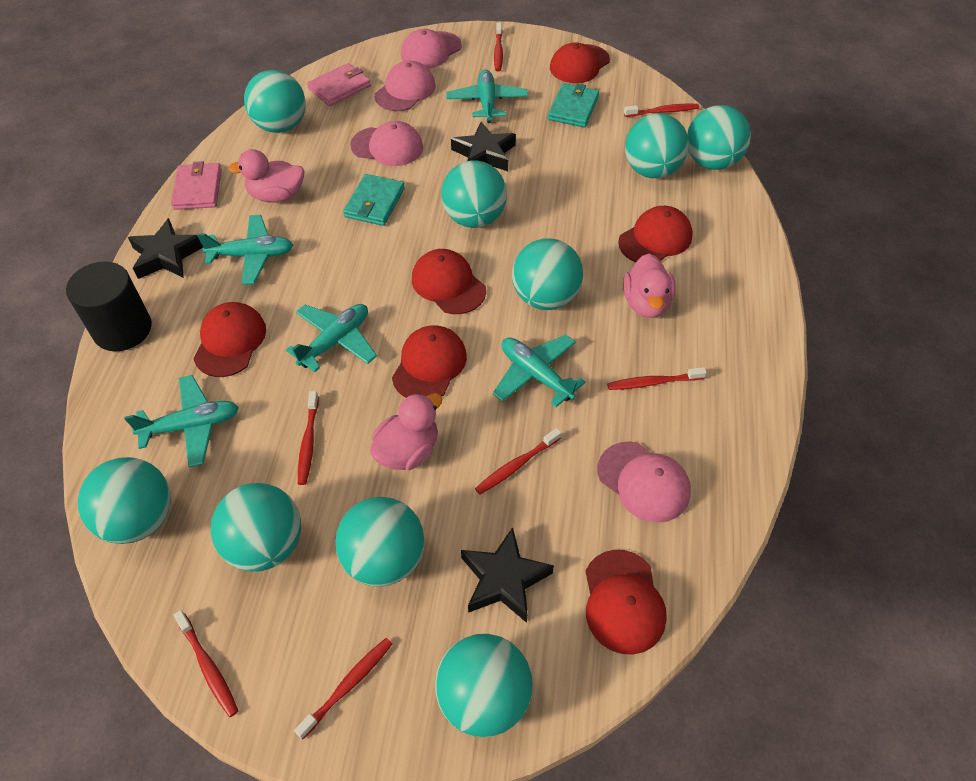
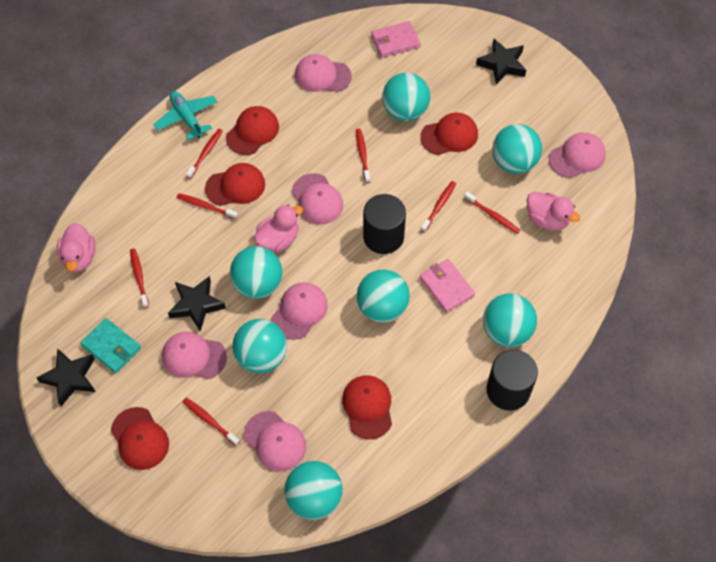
black cylinder: [66,261,152,351] = 1 -> [363,194,406,254] [487,350,538,410] = 2
pink cap: [350,121,423,166] [375,61,436,111] [401,29,462,68] [598,441,691,523] = 4 -> [162,332,227,379] [244,411,306,471] [272,282,328,340] [292,173,343,225] [295,54,352,92] [549,132,606,178] = 6
red cap: [194,302,266,377] [392,325,467,398] [412,249,486,314] [550,42,610,83] [585,550,667,655] [618,206,693,262] = 6 -> [111,407,169,470] [205,163,265,206] [226,106,279,155] [342,375,392,439] [420,113,478,155] = 5
turquoise ball: [78,457,171,544] [211,483,301,572] [244,70,306,133] [335,497,424,587] [435,634,533,737] [441,161,507,228] [512,238,583,310] [625,113,689,178] [687,105,751,170] = 9 -> [230,246,282,299] [232,319,287,373] [284,461,343,520] [357,270,410,323] [382,73,430,121] [483,293,537,347] [492,124,542,174] = 7
turquoise plane: [124,375,239,467] [197,215,293,285] [286,304,377,372] [446,69,528,123] [493,335,586,407] = 5 -> [153,91,218,140] = 1
turquoise wallet: [343,174,405,226] [548,83,599,127] = 2 -> [81,318,141,373] = 1

